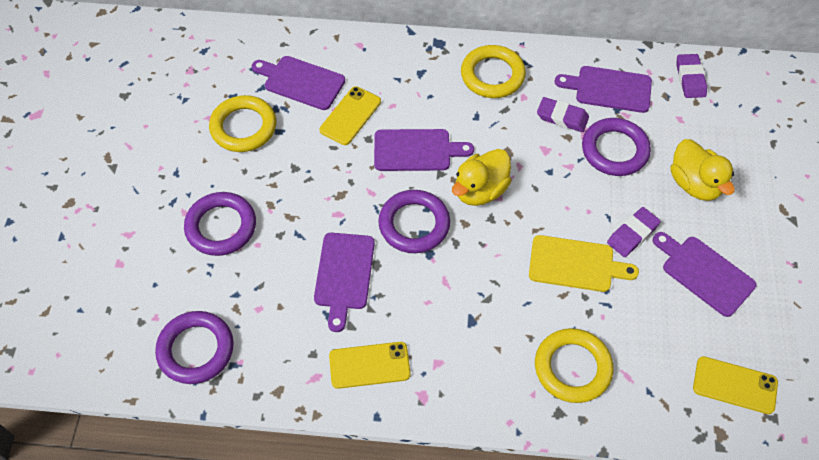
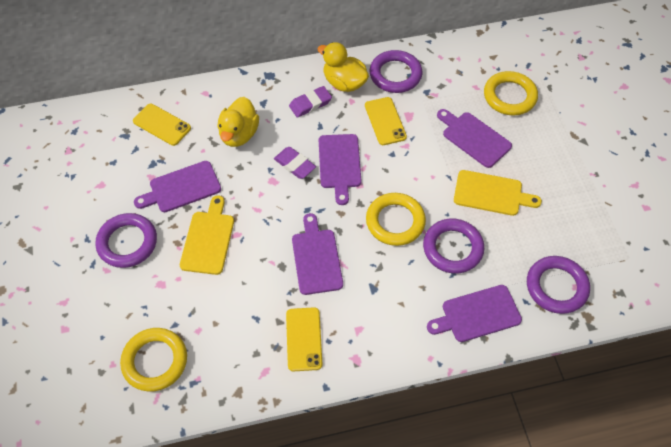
purple eraser: [537,97,589,132] [607,207,661,257] [676,54,707,98] = 3 -> [274,147,316,179] [289,86,332,118] = 2
yellow cutting board: [529,235,639,292] = 1 -> [180,196,234,275] [454,170,542,216] = 2

